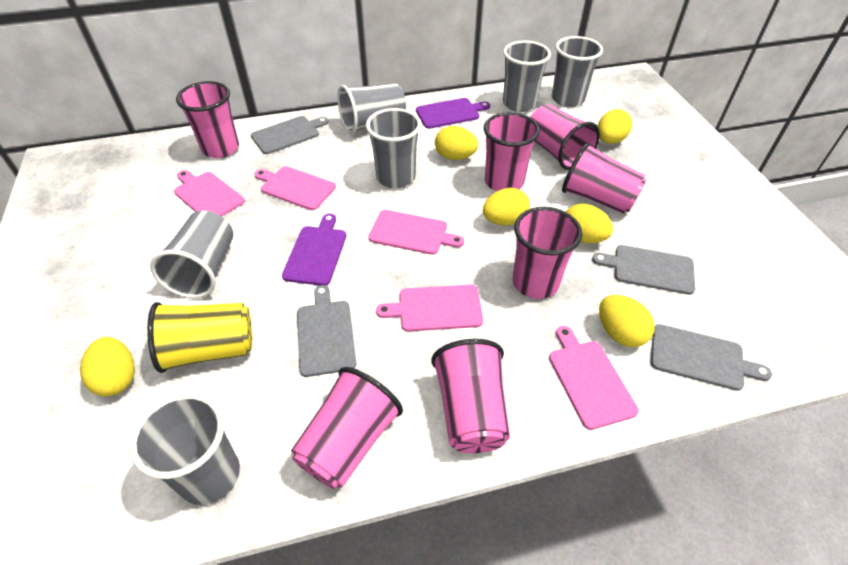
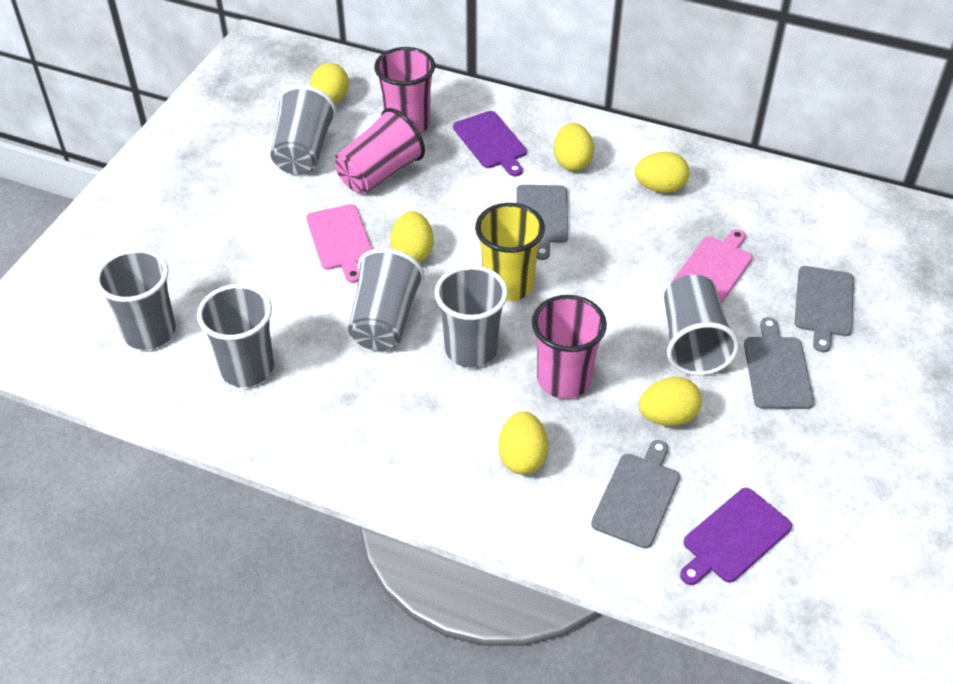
pink cup: [176,81,239,158] [291,367,403,489] [431,339,510,453] [484,112,540,191] [513,207,582,299] [530,104,600,170] [562,142,647,214] = 7 -> [335,108,425,194] [374,47,435,133] [532,295,607,399] = 3
pink cutting board: [174,170,245,216] [254,166,336,210] [368,210,464,255] [376,285,483,332] [549,326,639,430] = 5 -> [306,204,372,283] [672,229,752,304] = 2

